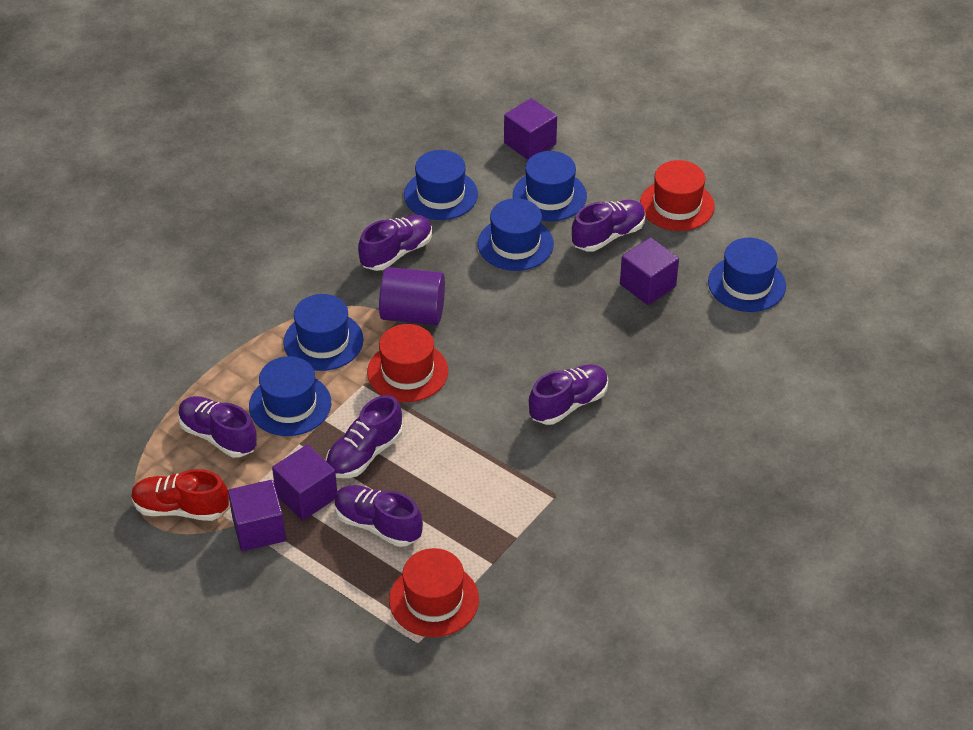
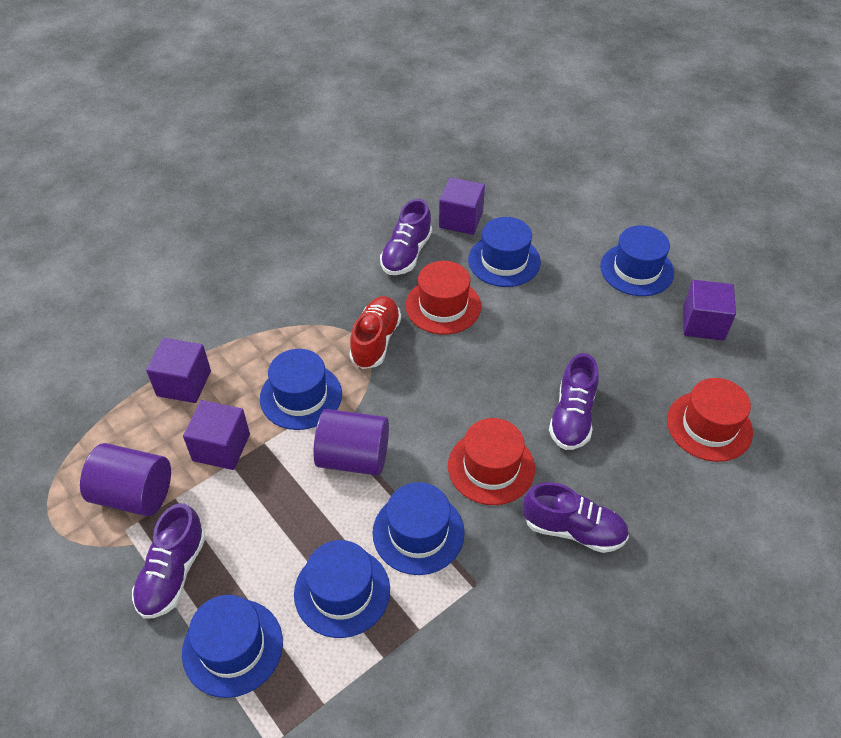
purple cylinder: [379,267,445,325] = 1 -> [80,443,171,516] [313,409,389,476] = 2
purple shoe: [178,396,257,457] [326,395,403,478] [334,485,423,547] [358,215,432,271] [529,364,608,425] [572,200,646,252] = 6 -> [132,503,206,619] [380,199,432,275] [523,482,629,553] [549,353,599,450] = 4

